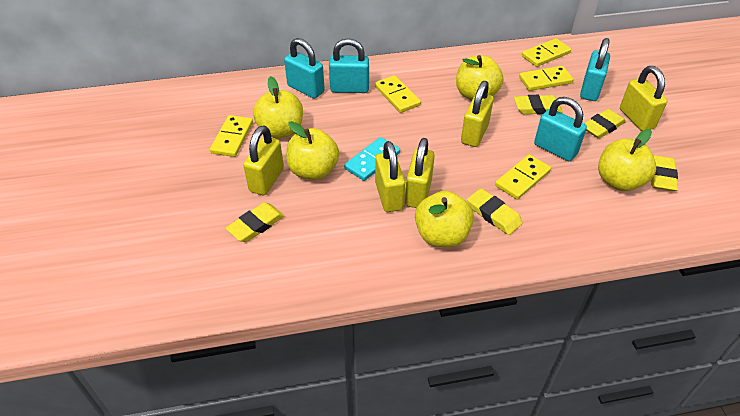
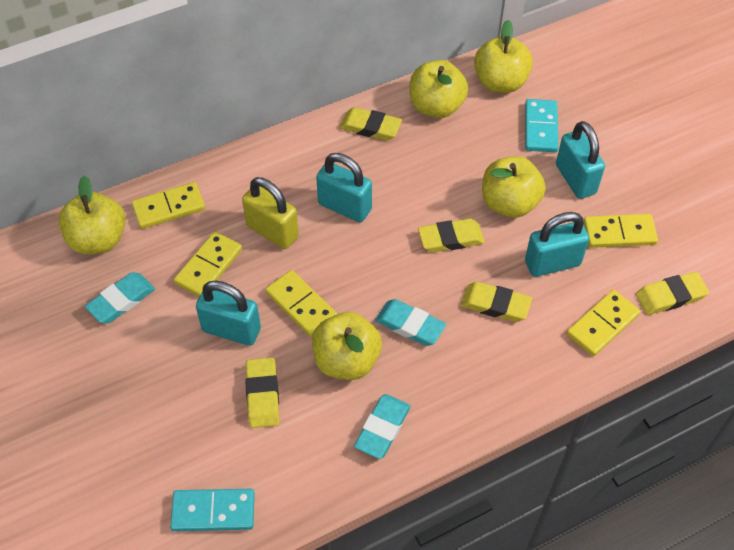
turquoise domino: [344,137,400,181] = 1 -> [170,489,255,531] [525,99,559,152] = 2
turquoise eraser: none = 0 -> [85,272,155,323] [354,394,411,459] [375,299,446,346] = 3
yellow padlock: [243,125,284,195] [375,141,405,212] [405,138,435,208] [461,81,494,147] [620,66,667,131] = 5 -> [242,177,299,249] = 1

